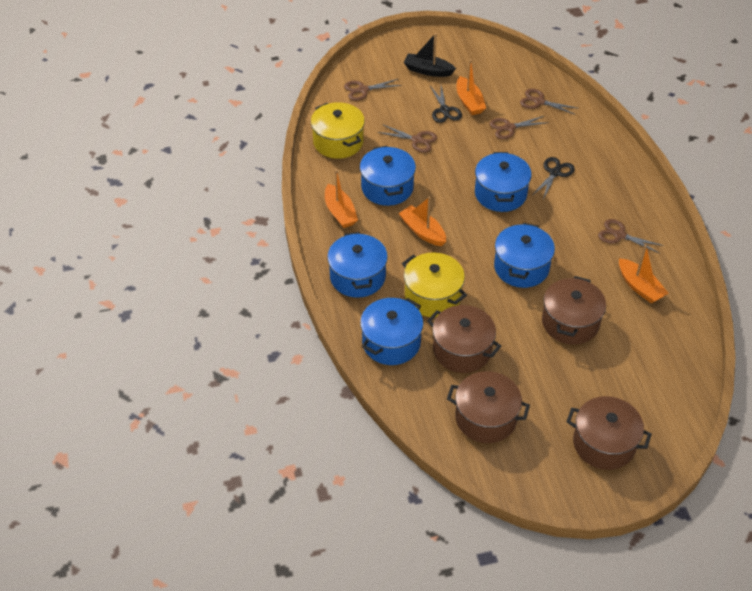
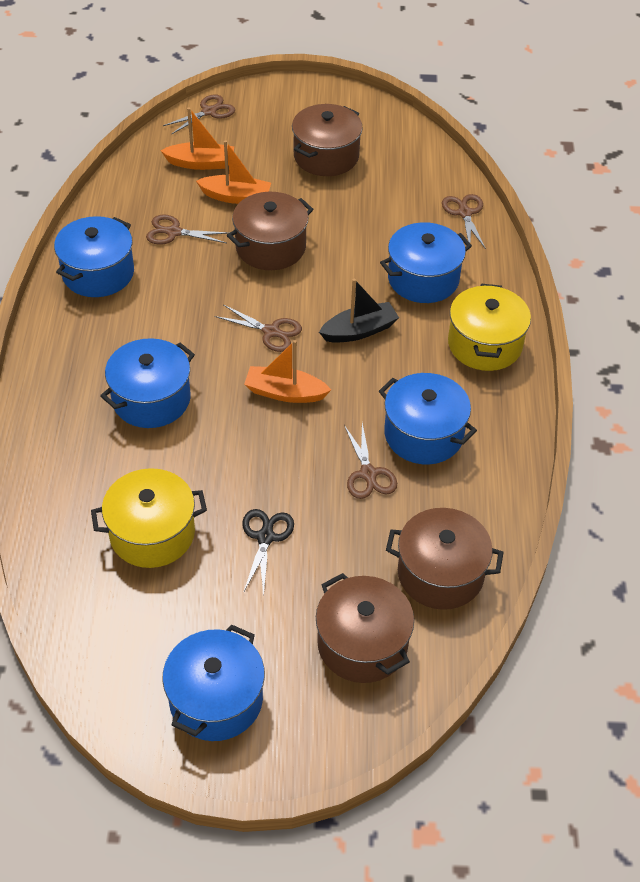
black scissors: [430,86,462,123] [533,157,575,200] = 2 -> [242,509,294,595] = 1
orange boat: [325,169,358,228] [399,197,446,246] [457,59,486,115] [619,244,668,304] = 4 -> [161,107,234,170] [196,140,271,204] [244,340,331,403] = 3

